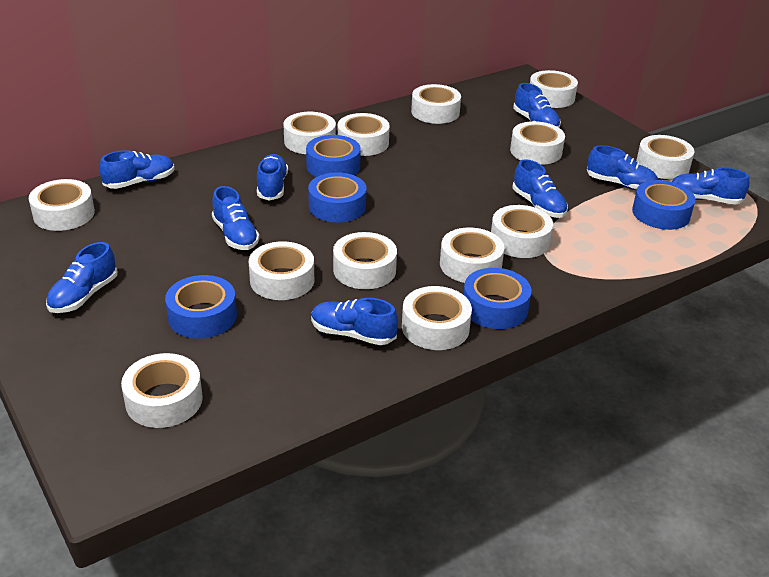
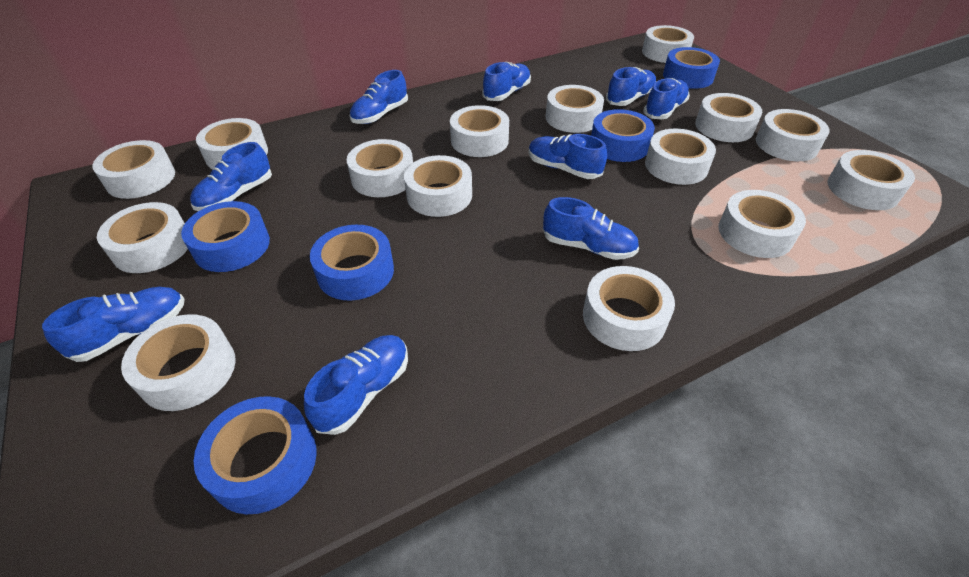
white tape: [29,179,95,231] [121,353,203,428] [249,241,314,300] [283,112,336,154] [333,232,397,289] [338,113,390,156] [402,286,472,350] [411,84,461,124] [440,228,504,283] [491,205,553,258] [510,121,565,165] [530,70,578,108] [636,135,694,179] = 13 -> [92,140,175,199] [97,202,188,273] [121,314,236,411] [196,118,268,169] [347,139,413,197] [404,155,472,217] [450,105,509,157] [546,85,604,133] [583,266,675,351] [642,25,694,63] [645,129,716,185] [695,93,762,142] [718,190,806,258] [756,109,830,161] [828,150,915,210] = 15

